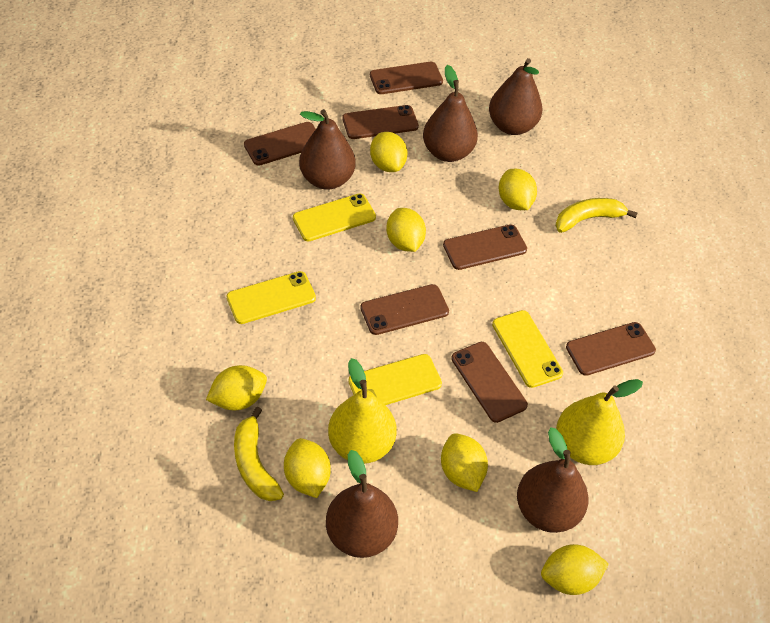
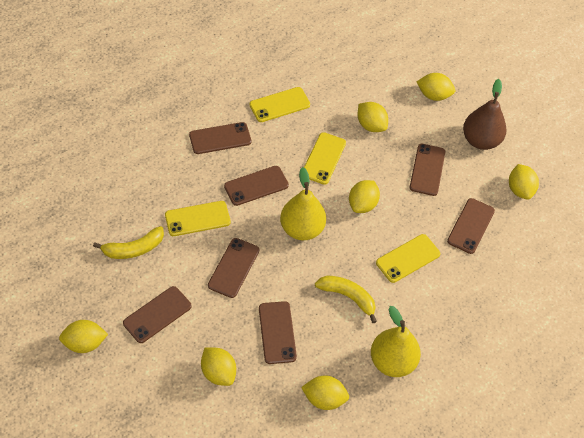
brown pear: [299,109,356,190] [326,450,398,558] [423,65,478,162] [489,58,543,135] [517,427,588,533] = 5 -> [463,79,506,150] = 1

